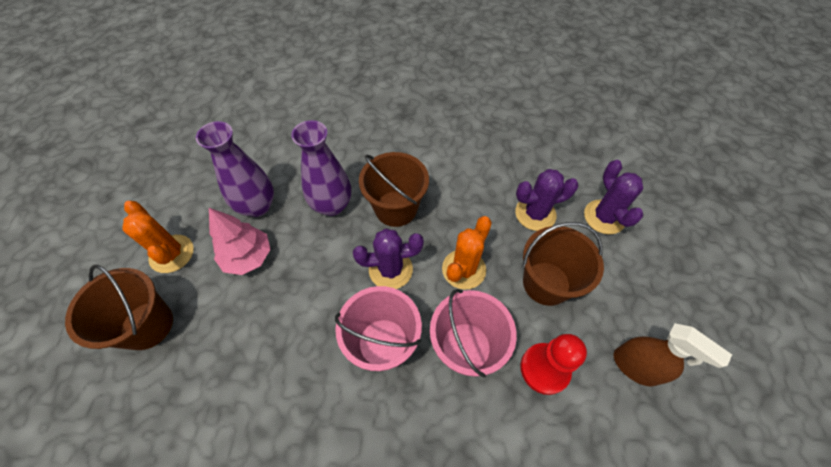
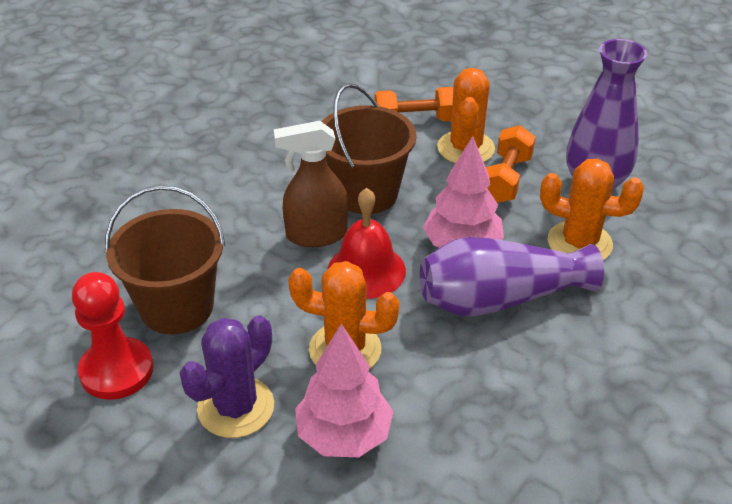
brown bucket: [65,265,173,350] [359,152,429,227] [523,222,604,306] = 3 -> [105,185,225,334] [321,83,416,214] = 2
orange cactus: [122,201,194,273] [442,216,492,290] = 2 -> [288,261,400,369] [437,68,495,163] [540,159,644,260] = 3
orange dumbbell: none = 0 -> [375,87,454,121] [486,125,536,203] = 2
pink bucket: [335,286,422,371] [430,289,517,378] = 2 -> none = 0
pink tree: [209,208,271,275] = 1 -> [295,323,394,457] [423,136,504,248] = 2
purple cactus: [353,229,424,289] [515,169,578,231] [584,160,643,234] = 3 -> [180,316,274,438] = 1
red bell: none = 0 -> [328,188,406,299] = 1

